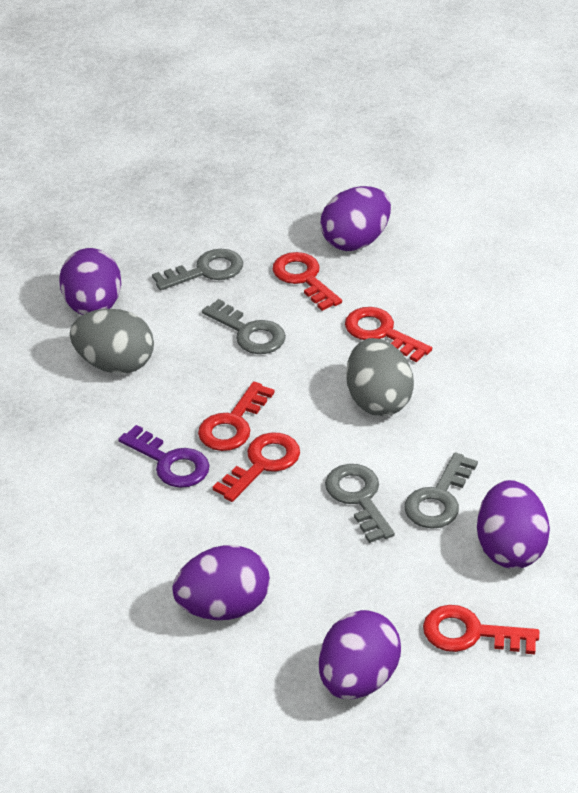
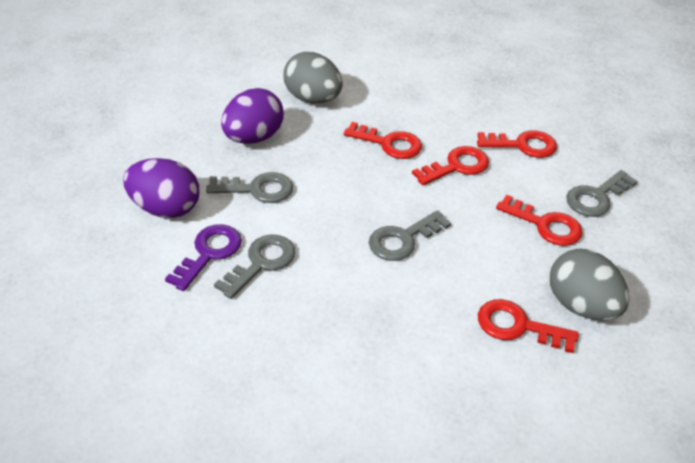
purple egg: [59,248,121,315] [172,545,270,620] [319,610,401,699] [320,186,391,251] [477,480,550,569] = 5 -> [123,158,200,218] [221,88,284,144] = 2

